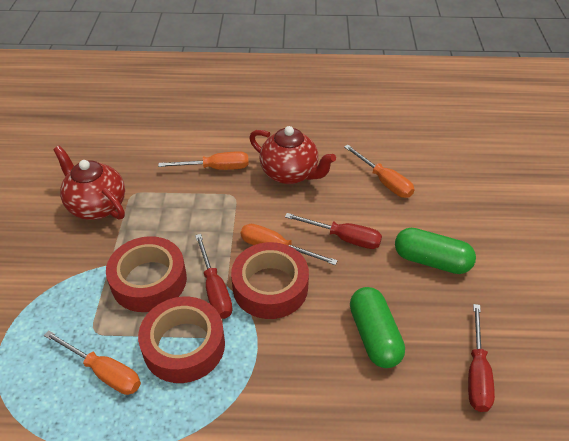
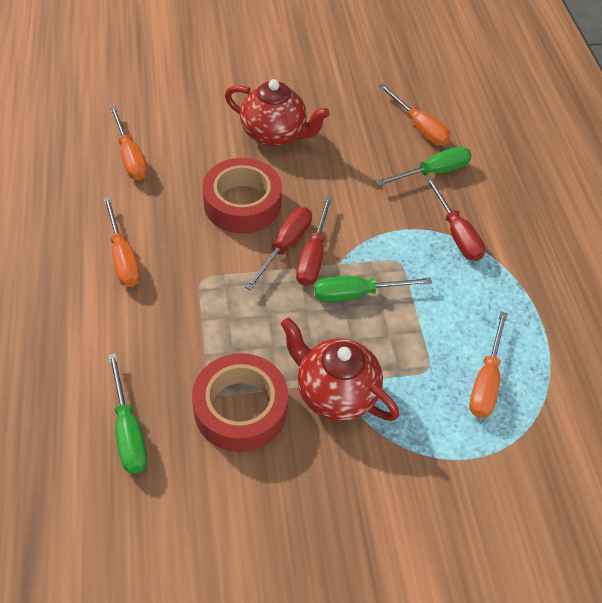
green capsule: [350,287,405,368] [395,228,476,274] = 2 -> none = 0
green screwdriver: none = 0 -> [108,353,147,473] [314,276,432,302] [376,147,472,186] = 3
red tape: [106,236,187,312] [138,297,225,383] [231,242,309,319] = 3 -> [192,353,288,452] [202,158,282,234] = 2

